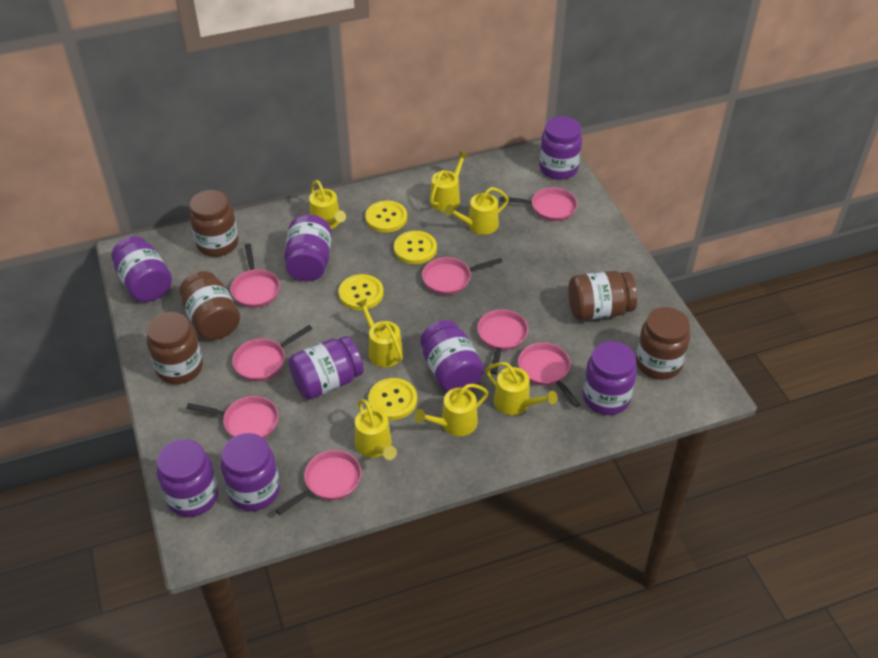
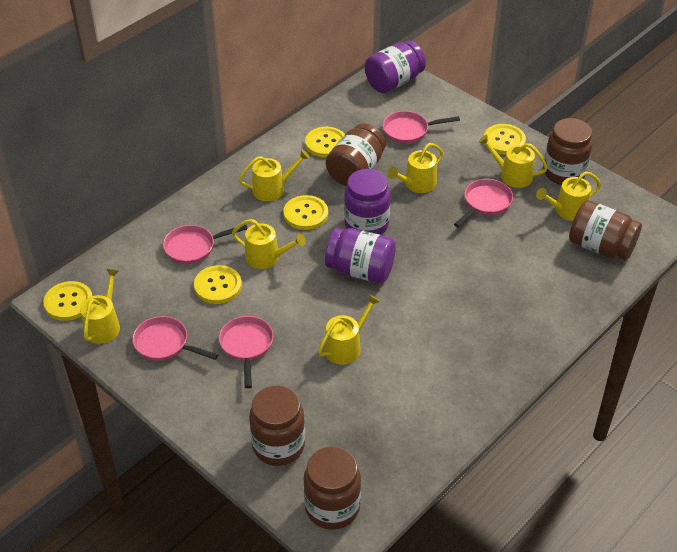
pink pan: [186,396,278,439] [230,244,280,308] [232,325,312,381] [275,450,362,515] [422,257,503,295] [477,309,528,374] [500,188,578,221] [518,343,581,407] = 8 -> [132,316,218,361] [163,225,248,264] [219,316,273,388] [383,111,460,144] [454,179,513,227] = 5
purple jar: [112,236,172,302] [157,439,218,517] [221,433,280,511] [284,215,332,281] [288,336,364,400] [420,320,484,392] [539,116,582,180] [583,341,637,415] = 8 -> [325,228,396,283] [344,169,390,235] [365,41,426,93] = 3
yellow button: [338,274,384,310] [365,201,407,232] [368,378,417,420] [394,231,437,264] = 4 -> [43,281,92,321] [194,265,242,304] [283,195,328,230] [305,127,345,158] [484,124,526,155] = 5

